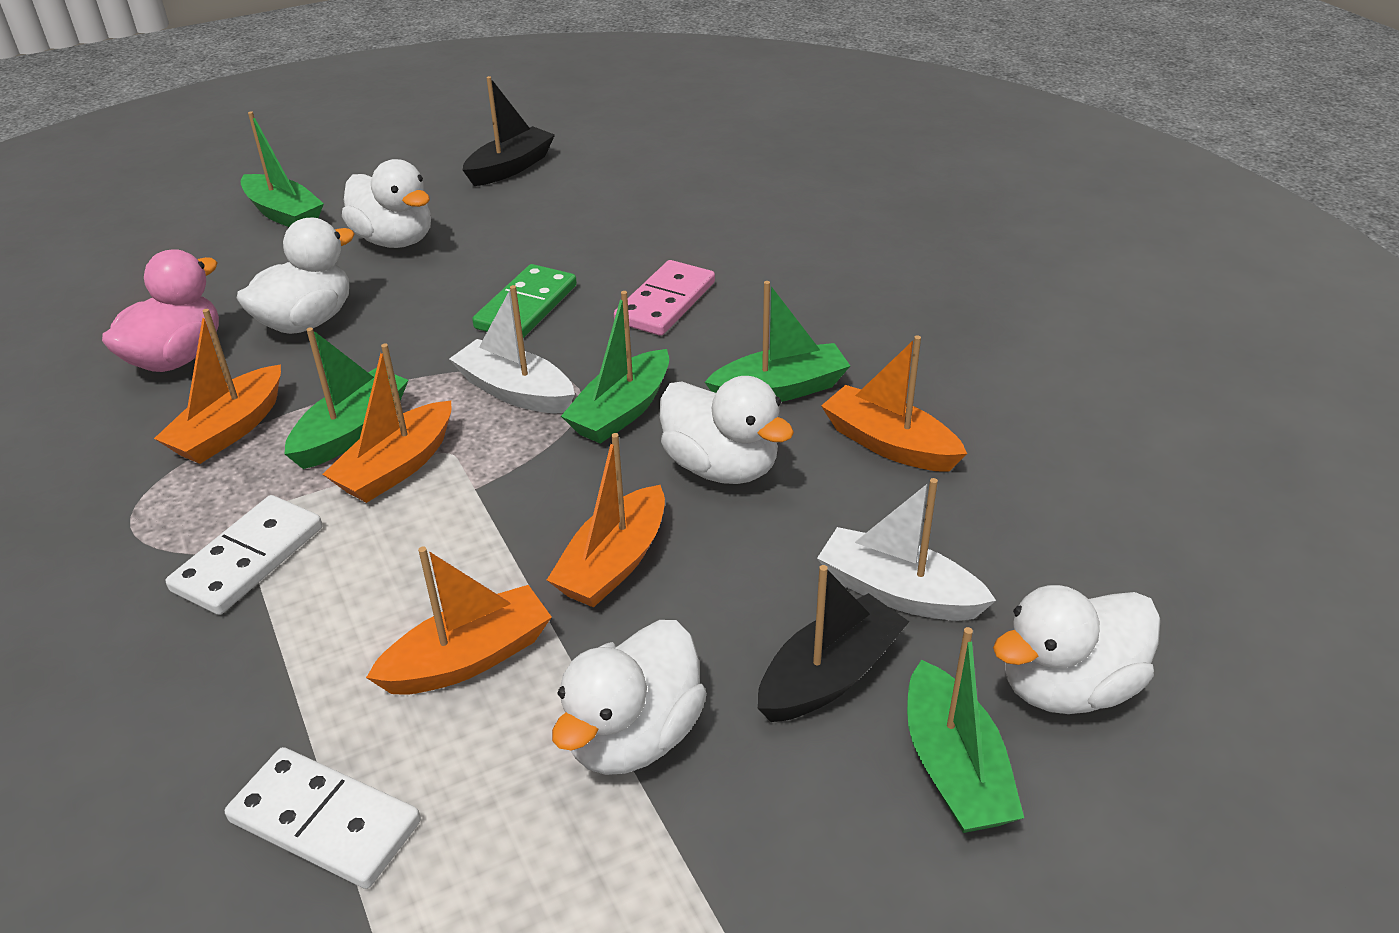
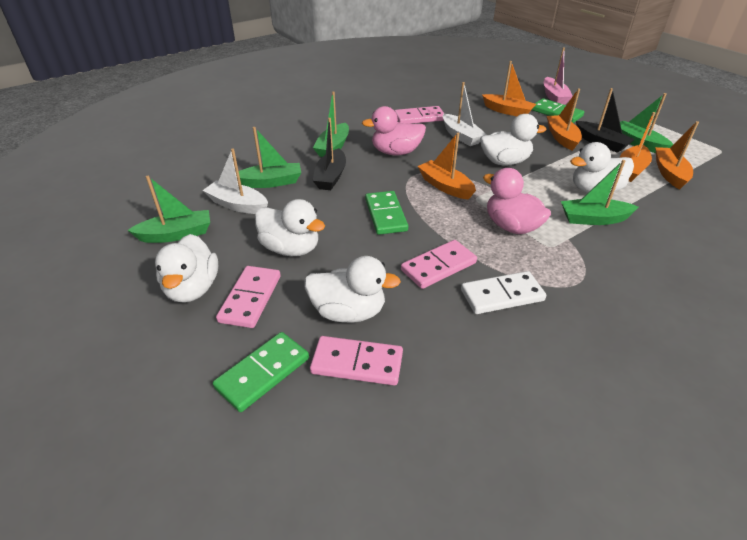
green domino: [472,264,577,338] = 1 -> [213,332,309,412] [365,191,408,235] [532,98,584,123] = 3
pink boat: none = 0 -> [544,48,573,105] = 1
pink domino: [614,260,715,336] = 1 -> [216,266,281,328] [310,336,403,385] [395,106,444,124] [401,240,477,289] = 4
pink duck: [102,249,219,372] = 1 -> [362,106,426,155] [483,168,551,234] = 2
white domino: [166,495,322,615] [225,747,421,889] = 2 -> [461,271,546,314] = 1

